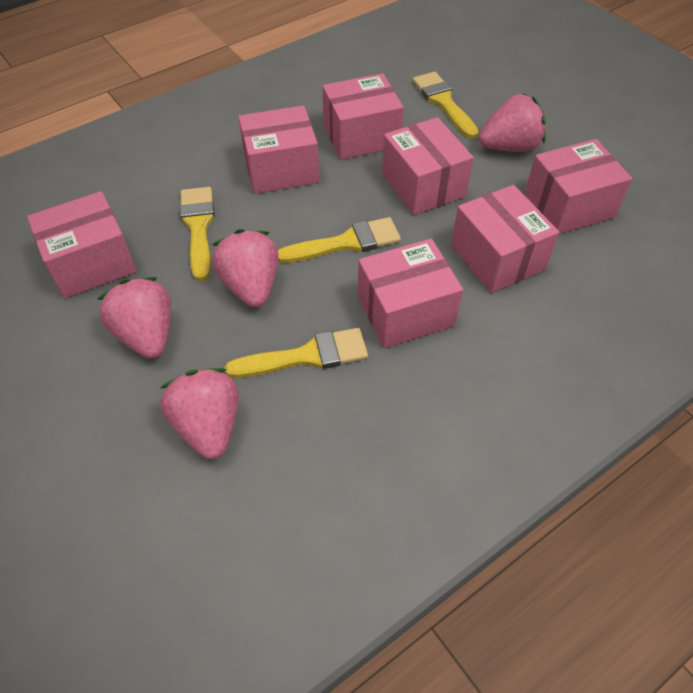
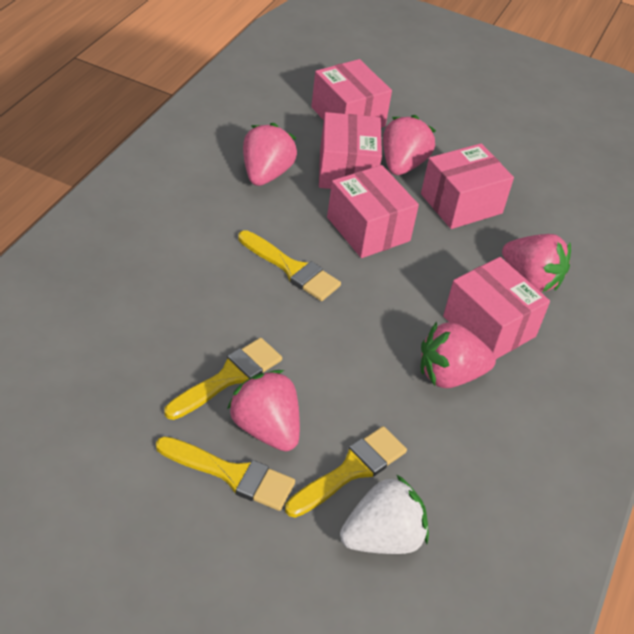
pink box: [27,191,137,299] [238,105,319,194] [323,73,404,160] [358,239,463,348] [382,117,474,215] [451,185,559,293] [524,139,632,234] = 7 -> [311,59,392,128] [319,112,382,189] [327,165,419,258] [421,143,514,229] [443,257,550,359] = 5
pink strawberry: [98,277,171,359] [160,368,239,459] [212,229,278,307] [479,94,546,152] = 4 -> [227,370,300,451] [243,123,297,186] [383,115,436,175] [421,322,496,388] [502,234,571,292] = 5
white strawberry: none = 0 -> [340,474,429,554] = 1

